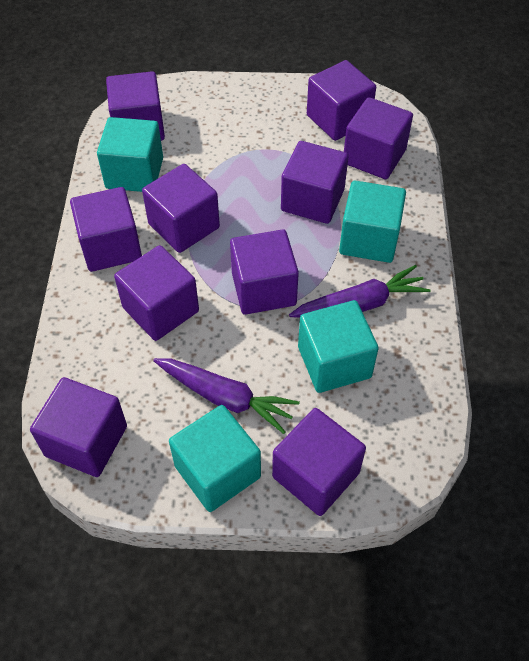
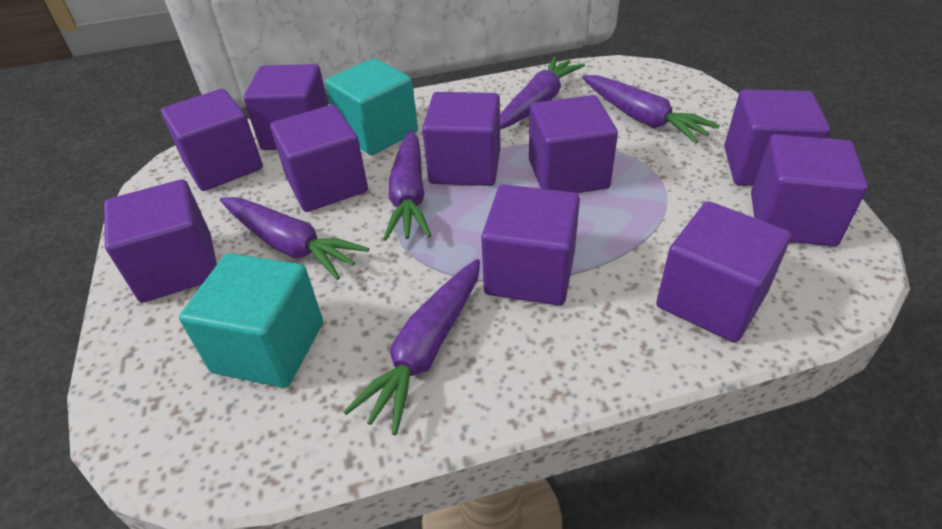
purple carrot: [153,358,300,434] [289,265,431,318] = 2 -> [220,197,369,280] [343,259,480,435] [383,130,431,241] [500,57,585,129] [582,75,720,144] = 5
turquoise cube: [97,117,163,192] [169,405,261,512] [298,300,379,393] [339,181,406,263] = 4 -> [179,253,323,388] [325,58,418,155] = 2

